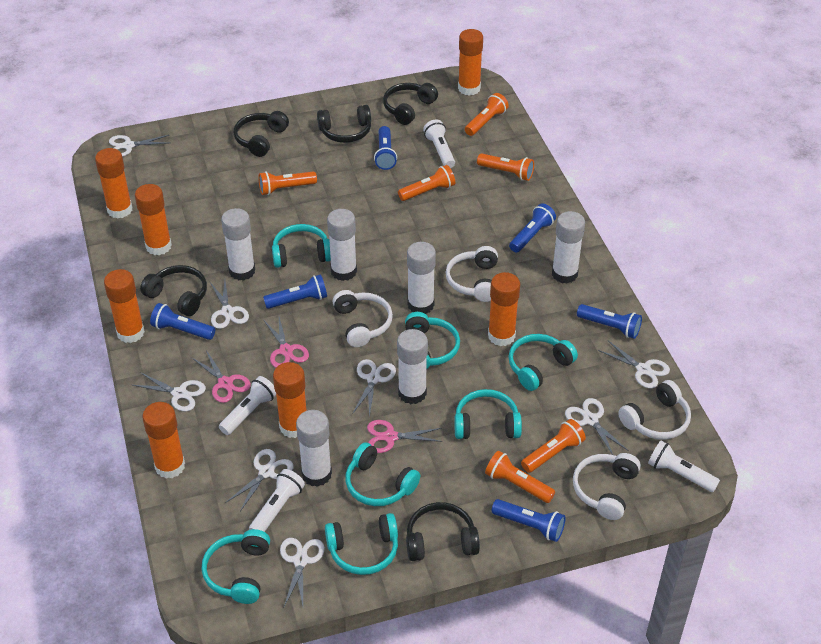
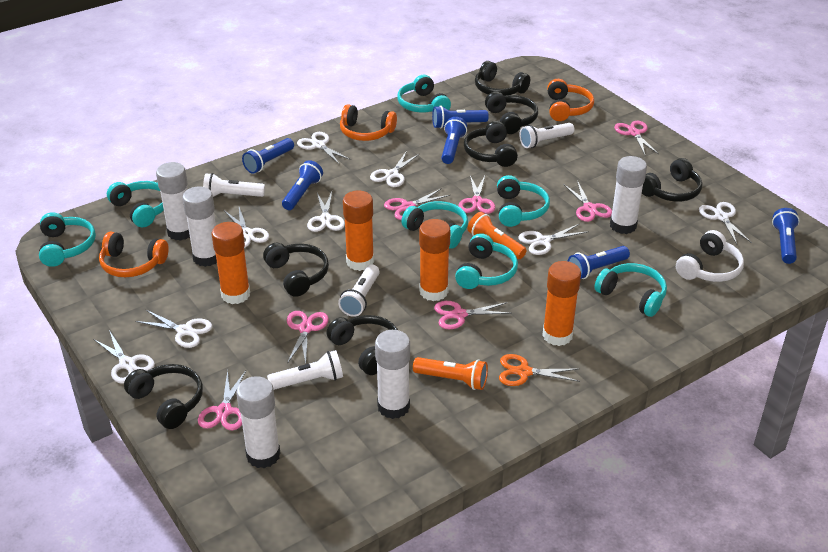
black headphones: [140,265,207,316] [234,111,289,157] [317,105,371,143] [383,83,438,125] [406,502,480,561] = 5 -> [124,364,203,429] [263,243,329,297] [326,315,398,375] [464,121,518,167] [475,61,530,96] [485,91,538,134] [642,158,702,202] = 7
orange flashlight: [259,171,317,195] [398,165,455,201] [465,93,509,136] [477,153,534,181] [485,451,555,503] [521,419,586,473] = 6 -> [413,357,488,390] [468,212,527,259] = 2
orange glue stick: [95,148,132,219] [104,269,145,343] [135,184,172,255] [142,402,185,479] [273,362,307,438] [458,29,483,96] [488,272,520,346] = 7 -> [212,222,250,304] [343,191,374,271] [419,219,451,301] [542,261,581,346] = 4
orange headphones: none = 0 -> [99,232,169,277] [340,104,397,141] [547,79,594,121] = 3
orange scissors: none = 0 -> [499,354,580,386] = 1
pink scissors: [191,350,251,403] [264,317,309,368] [367,420,443,453] = 3 -> [198,370,246,430] [287,311,329,364] [384,188,450,220] [434,301,512,329] [458,175,495,214] [563,181,612,222] [614,121,659,155] = 7
white glue stick: [221,208,255,280] [296,410,332,487] [327,209,357,281] [397,329,428,404] [407,242,436,314] [552,211,585,284] = 6 -> [156,162,190,241] [182,187,217,267] [236,376,281,468] [375,330,410,419] [610,156,647,234] = 5
white headphones: [332,290,393,347] [446,246,498,302] [573,453,641,520] [618,380,691,440] = 4 -> [676,230,744,282] = 1

